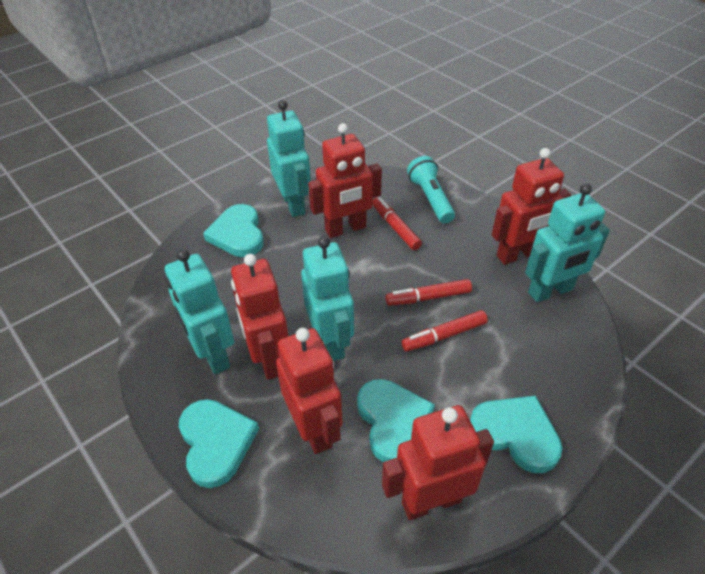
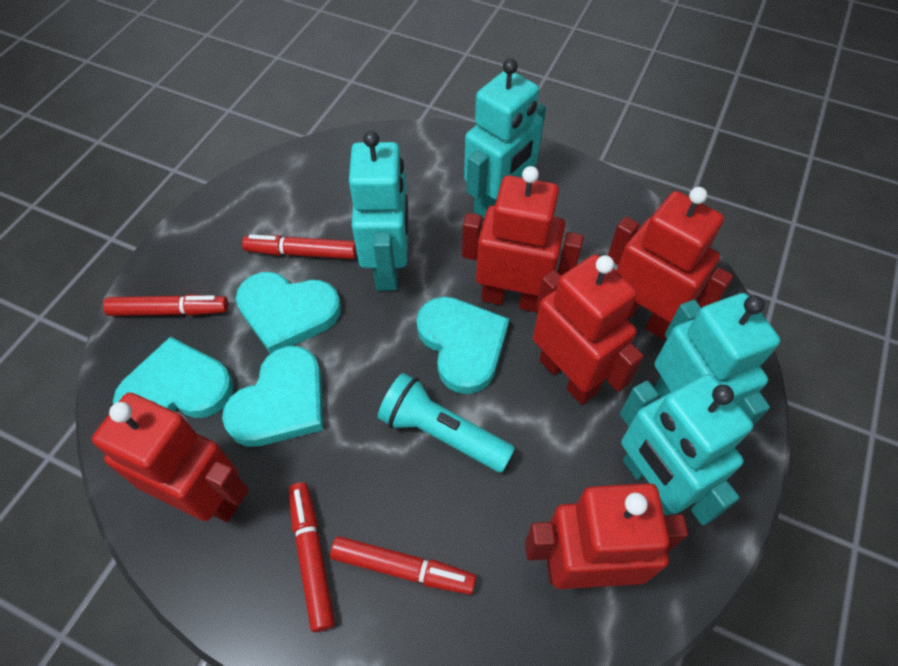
red marker: [373,197,422,250] [386,279,472,306] [402,310,488,352] = 3 -> [103,294,228,316] [242,235,357,259] [289,482,335,632] [330,536,476,595] = 4

